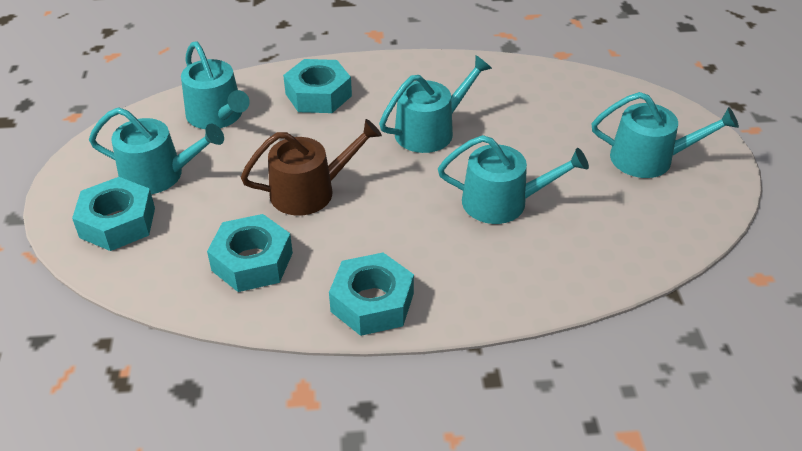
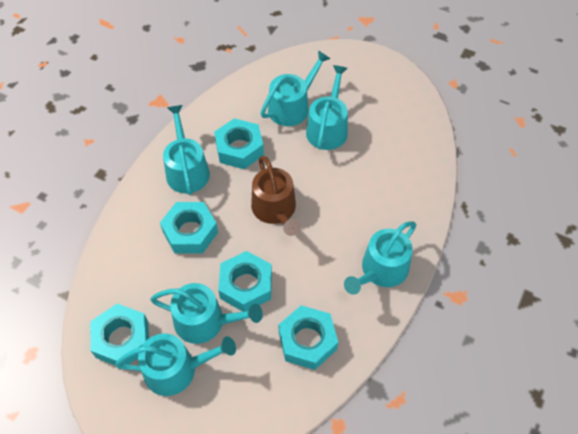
turquoise nut: [72,177,155,251] [207,214,293,292] [283,59,352,113] [329,253,414,336] = 4 -> [90,304,149,365] [160,202,218,254] [214,118,264,169] [218,251,272,312] [278,305,338,370] = 5
turquoise watering can: [89,107,224,194] [181,41,250,129] [379,55,492,153] [438,135,589,224] [592,92,739,178] = 5 -> [115,334,236,396] [150,283,263,344] [163,105,210,195] [261,50,331,126] [306,65,348,150] [344,221,416,295] = 6

